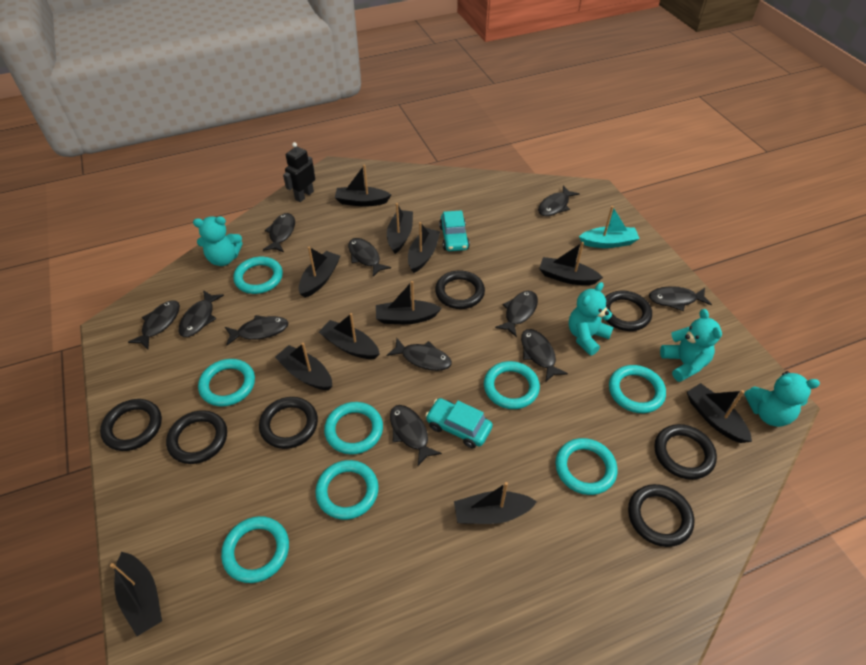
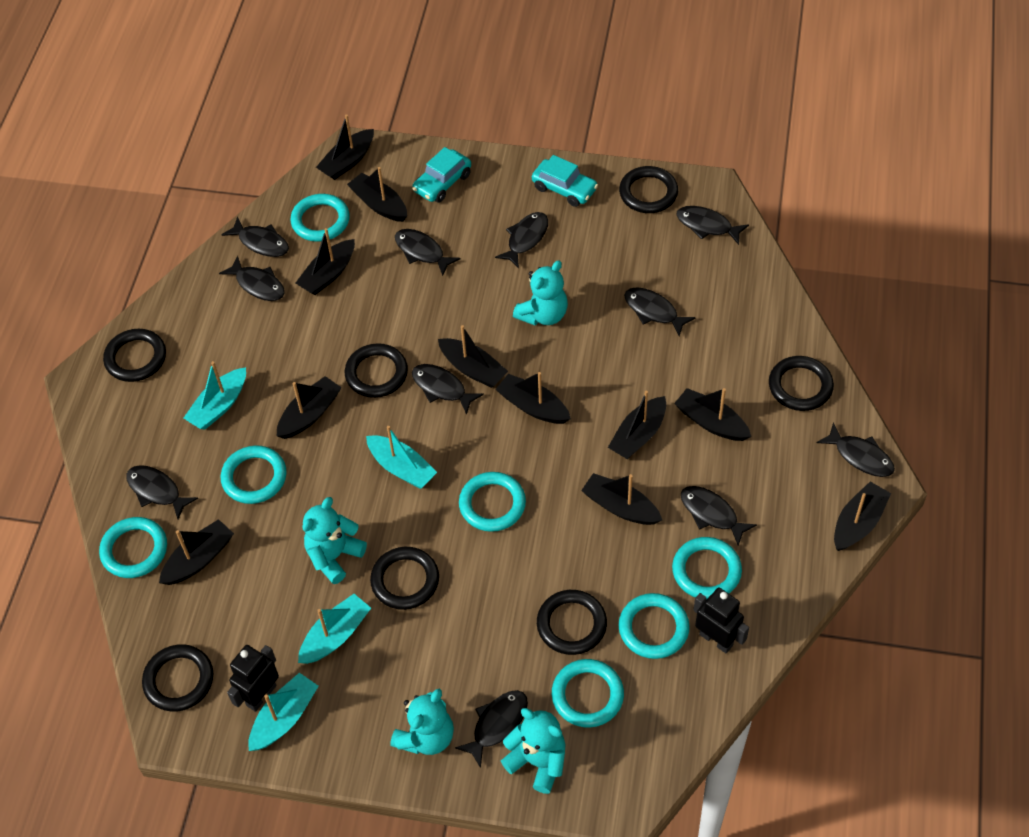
black robot: [283,142,315,202] = 1 -> [227,645,279,712] [694,588,749,654] = 2
turquoise boat: [579,206,640,248] = 1 -> [184,361,246,429] [248,673,319,751] [298,594,371,664] [366,426,437,489] = 4
turquoise ring: [198,359,255,407] [221,516,289,583] [233,257,283,294] [315,460,379,520] [324,402,383,455] [484,361,540,409] [555,438,617,495] [609,365,666,413] = 8 -> [99,517,167,578] [221,445,286,504] [290,194,350,242] [459,472,526,532] [552,659,624,727] [619,593,690,659] [672,537,742,600] = 7

